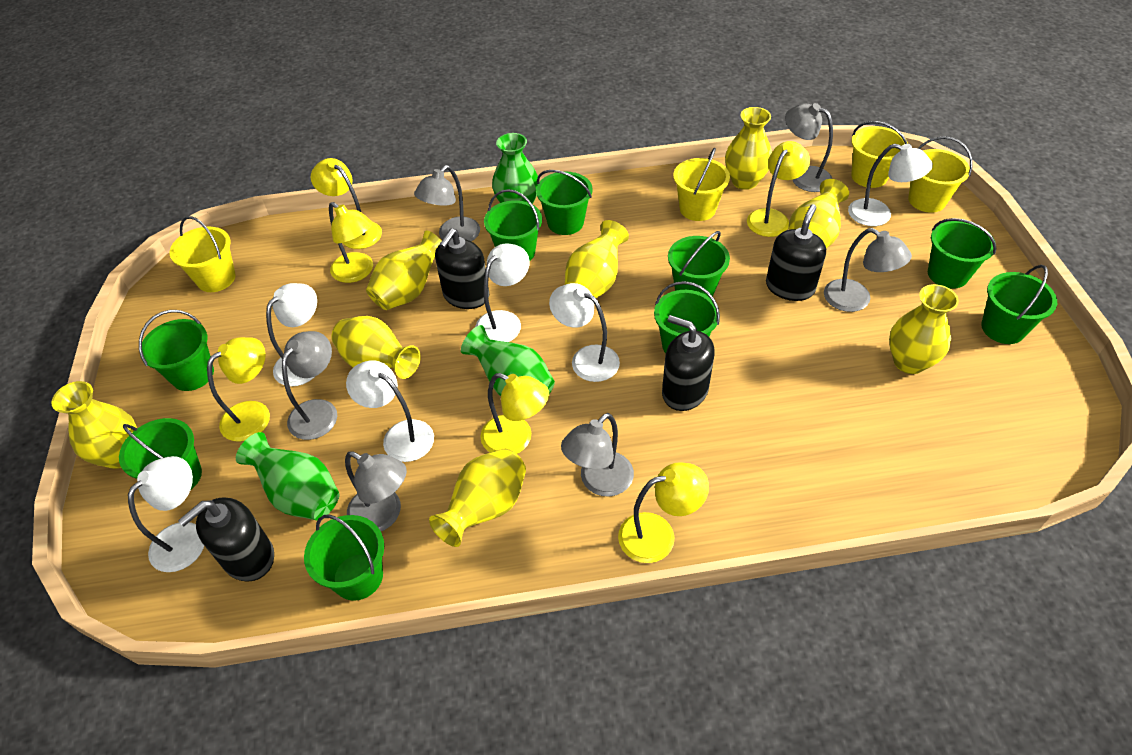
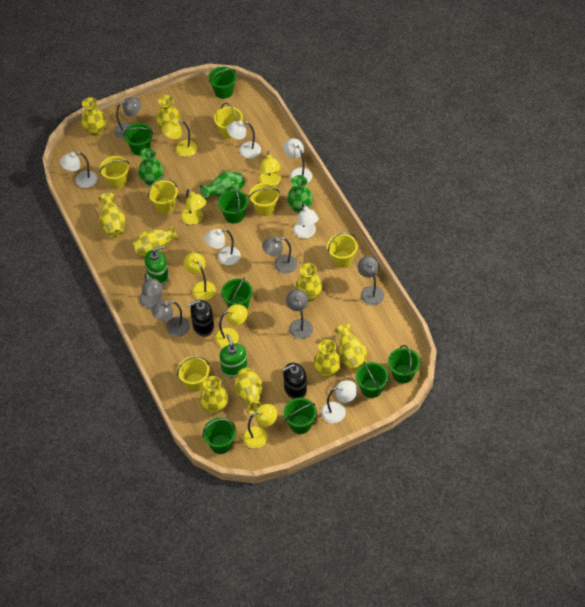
black soap dispenser: [178,497,274,582] [435,228,489,309] [662,315,715,411] [766,204,826,301] = 4 -> [188,300,214,337] [282,363,307,399] = 2
green bucket: [119,418,202,489] [139,310,214,391] [304,514,384,601] [484,189,542,261] [536,170,593,235] [654,281,720,354] [668,231,730,296] [928,218,996,289] [981,265,1057,344] = 9 -> [123,123,153,156] [202,418,236,454] [208,67,237,99] [218,186,248,224] [221,277,253,309] [284,398,317,434] [356,362,389,398] [388,345,420,383] = 8
green soap dispenser: none = 0 -> [145,245,169,285] [220,334,248,378] = 2
yellow bucket: [170,216,236,292] [673,148,730,221] [851,121,908,188] [908,136,972,213] = 4 -> [100,156,129,189] [148,178,178,214] [177,356,210,392] [214,103,243,139] [249,183,280,216] [327,232,358,268] = 6
yellow vase: [51,381,137,469] [331,316,421,379] [366,230,441,310] [429,449,526,547] [565,220,629,298] [725,107,772,190] [788,179,849,248] [889,284,959,374] = 8 -> [81,97,106,136] [98,193,125,238] [132,225,179,256] [156,95,181,129] [200,376,228,414] [235,368,263,414] [295,263,322,302] [313,340,341,378] [334,324,367,372] = 9

